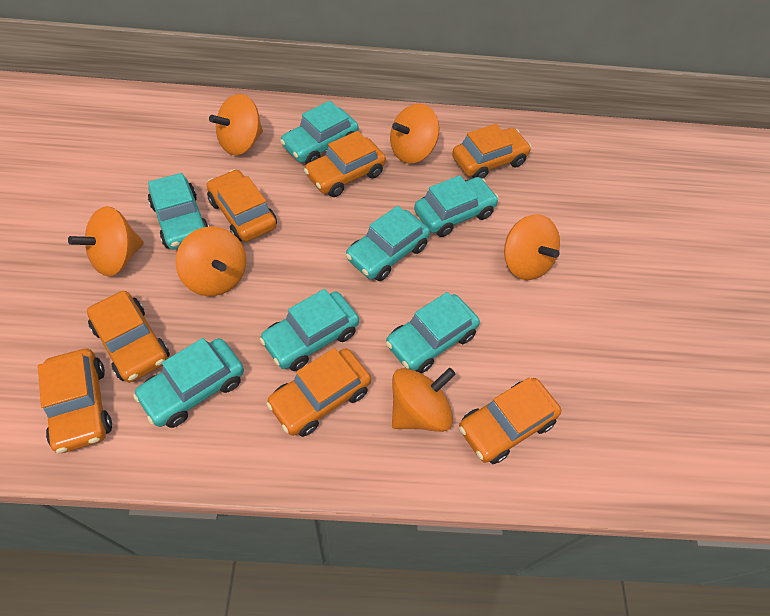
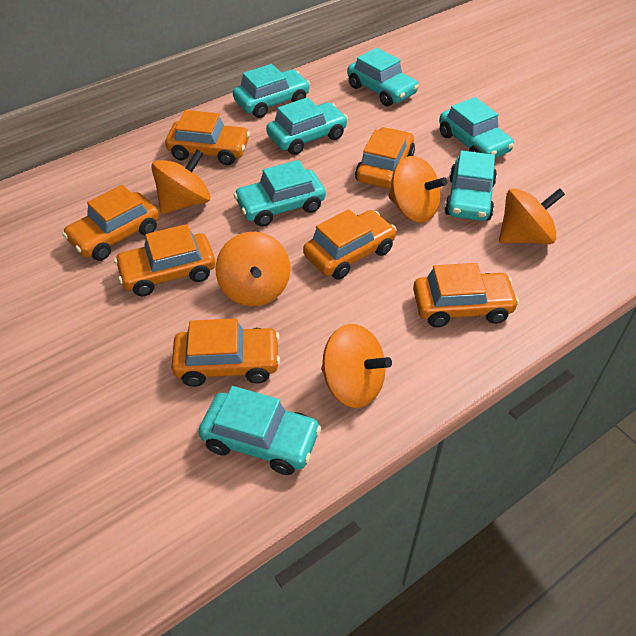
orange spinning top: [68,206,144,276] [175,226,246,296] [209,94,263,155] [390,104,439,164] [392,368,456,432] [504,214,560,280] = 6 -> [151,149,210,214] [215,232,290,306] [321,324,392,408] [388,156,447,223] [499,188,565,244] = 5

